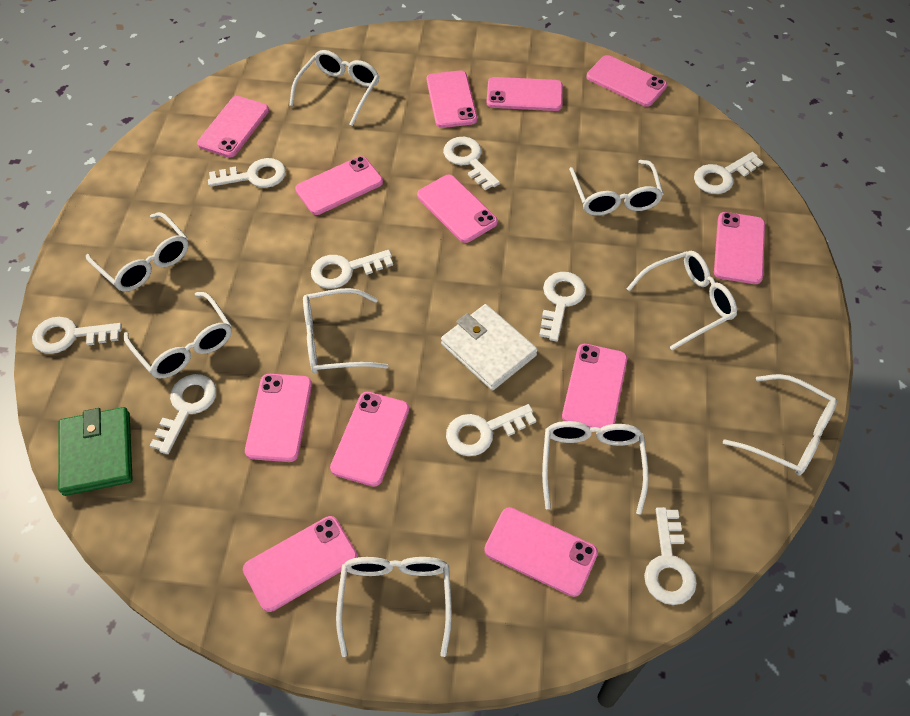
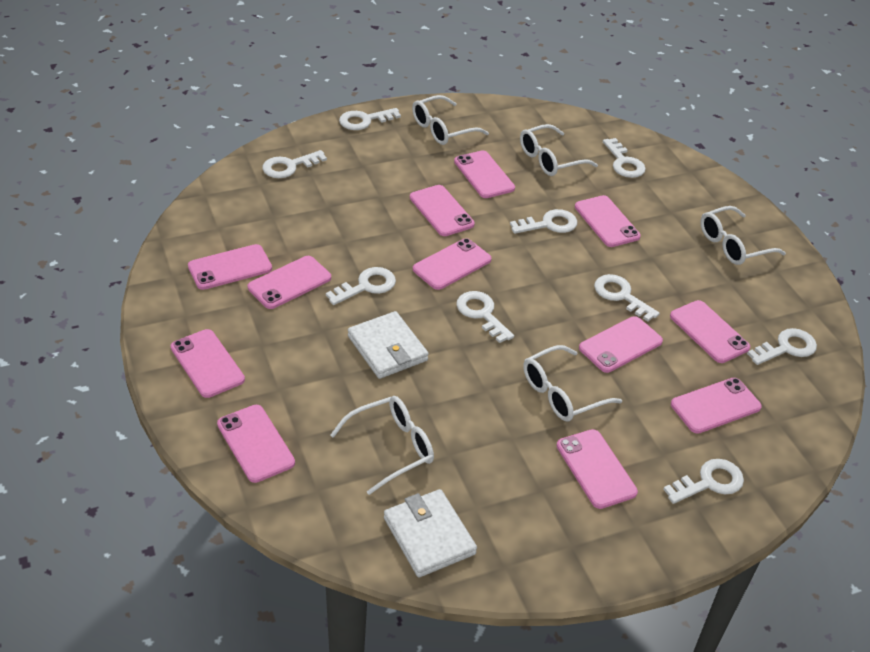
green wallet: [58,407,133,496] = 1 -> none = 0
white glasses: [86,212,189,292] [124,292,232,379] [289,50,379,126] [303,288,388,373] [336,557,452,657] [542,421,649,515] [569,160,663,216] [627,251,737,350] [723,374,837,476] = 9 -> [330,396,434,495] [412,95,489,145] [520,124,598,176] [523,345,622,422] [700,206,786,265] = 5
white wallet: [441,304,538,390] = 1 -> [348,311,429,379] [384,489,477,577] = 2

